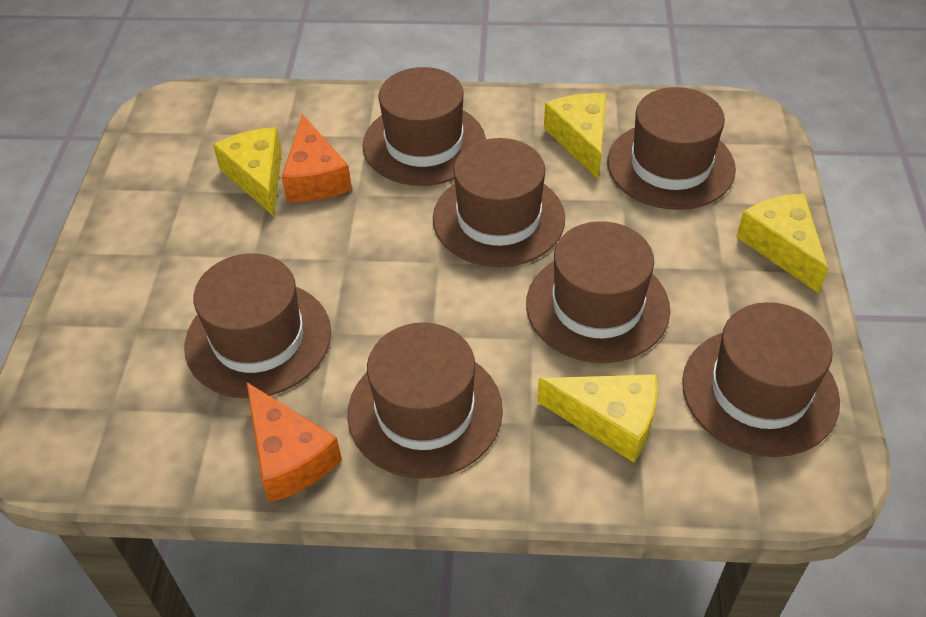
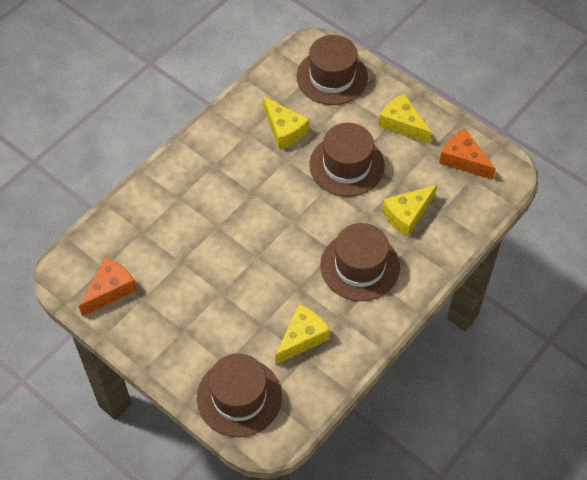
brown hat: [185,254,331,398] [348,322,503,479] [363,67,486,186] [433,138,565,267] [526,221,670,363] [607,87,736,210] [682,302,840,457] = 7 -> [197,353,282,437] [297,35,368,105] [309,123,385,197] [320,223,400,301] = 4

